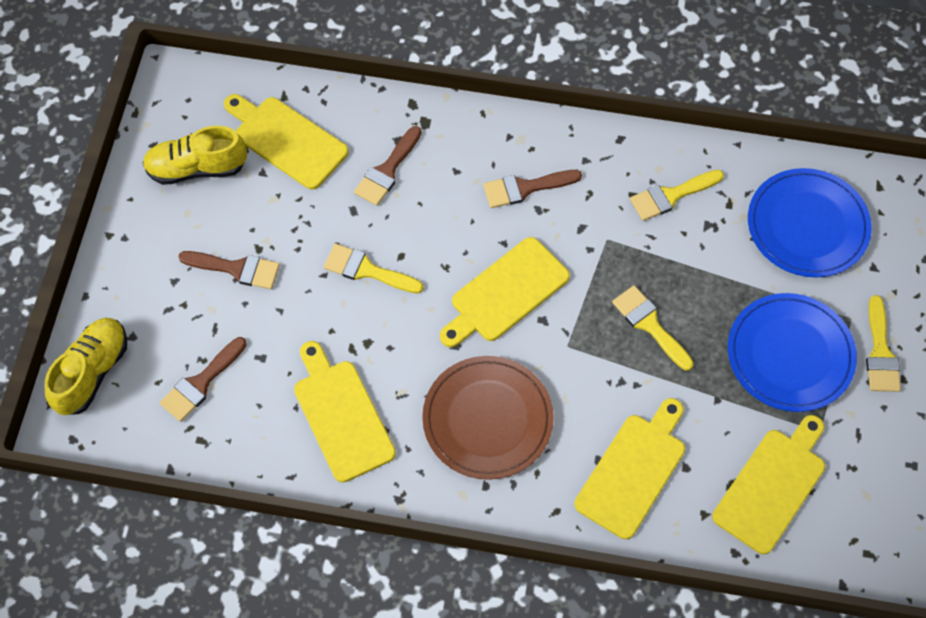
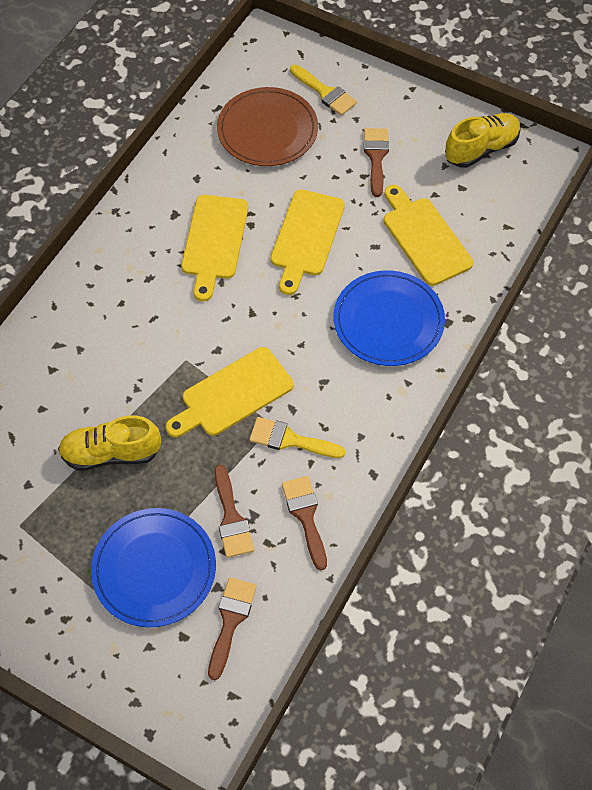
yellow brush: [324,243,424,294] [612,285,694,371] [630,170,724,221] [866,295,901,392] = 4 -> [249,417,345,458] [290,64,357,116] = 2
yellow cutting board: [224,94,348,189] [294,341,396,483] [440,237,570,347] [574,398,685,539] [712,415,825,554] = 5 -> [166,347,293,437] [181,195,248,301] [271,189,345,295] [384,185,473,286] = 4

